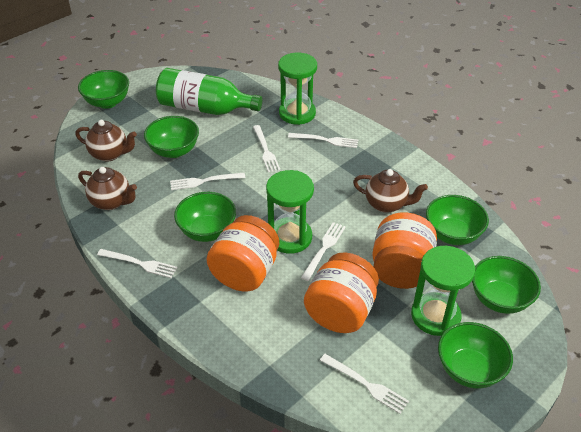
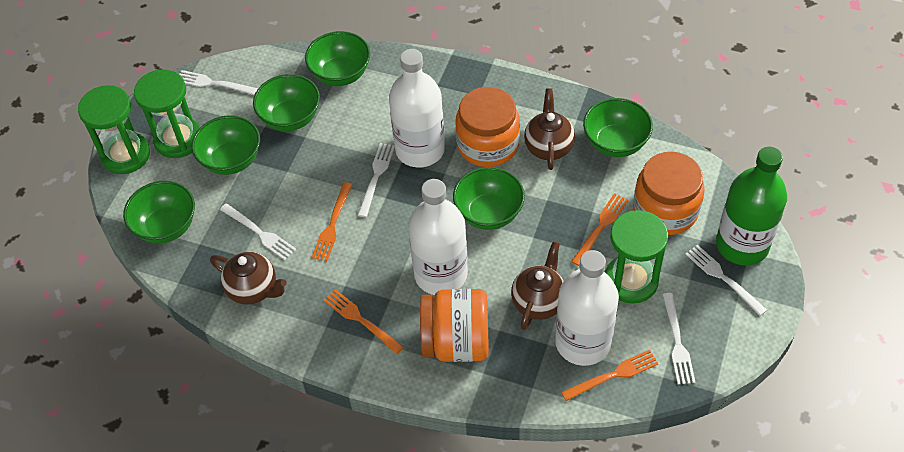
orange fork: none = 0 -> [311,182,353,261] [323,289,404,354] [561,350,659,401] [571,193,629,266] = 4
white bottle: none = 0 -> [389,49,445,167] [408,179,468,295] [555,250,619,366] = 3
white fork: [97,249,178,278] [170,173,245,190] [253,125,280,173] [288,133,358,148] [301,222,346,281] [320,354,409,414] = 6 -> [179,70,258,95] [220,203,296,260] [358,143,395,217] [662,293,695,384] [685,245,767,316] = 5

